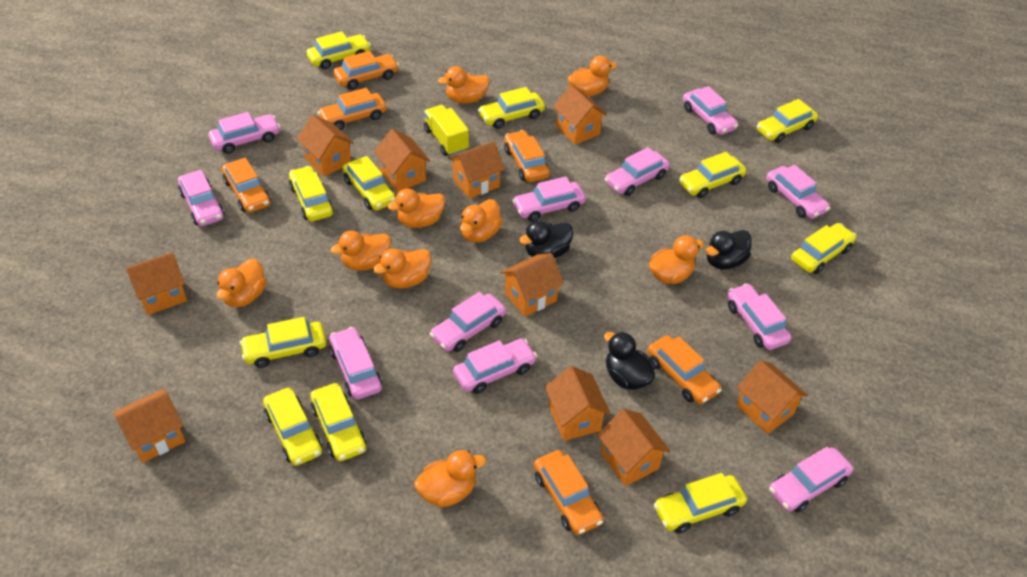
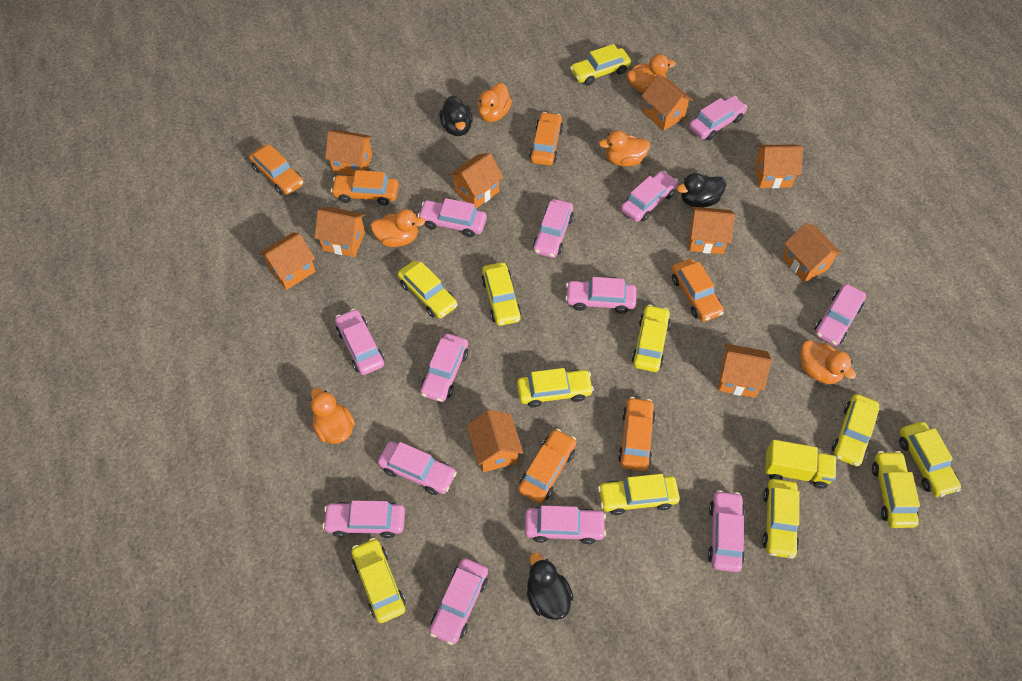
orange duck: [216,259,266,307] [331,231,391,271] [373,249,431,289] [387,188,445,228] [414,450,486,507] [438,66,490,104] [460,199,503,243] [568,56,617,97] [649,235,704,284] = 9 -> [310,388,355,444] [370,209,426,247] [478,83,512,122] [599,130,650,166] [627,54,676,92] [800,340,856,384] = 6
pink car: [178,170,224,226] [209,112,280,154] [329,327,382,400] [430,292,506,352] [453,338,537,394] [512,176,586,222] [605,147,670,196] [683,86,738,135] [727,283,791,350] [766,165,830,219] [769,447,853,513] = 11 -> [322,501,405,538] [335,309,384,375] [378,441,457,495] [417,198,487,237] [420,334,468,402] [430,558,488,645] [525,506,606,544] [533,199,574,258] [565,277,636,313] [621,171,678,222] [689,96,747,140] [708,490,745,572] [815,284,866,346] = 13

